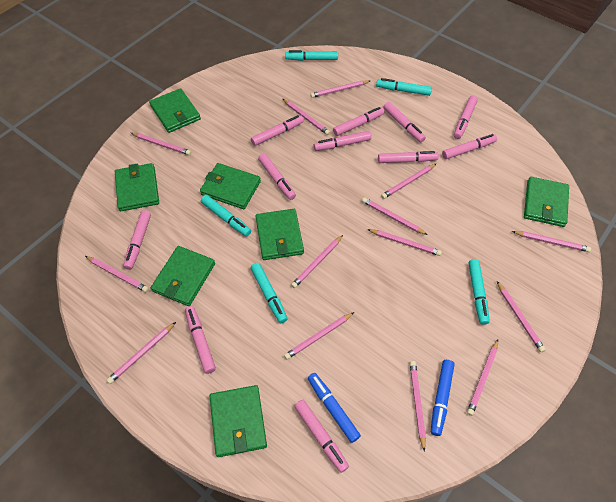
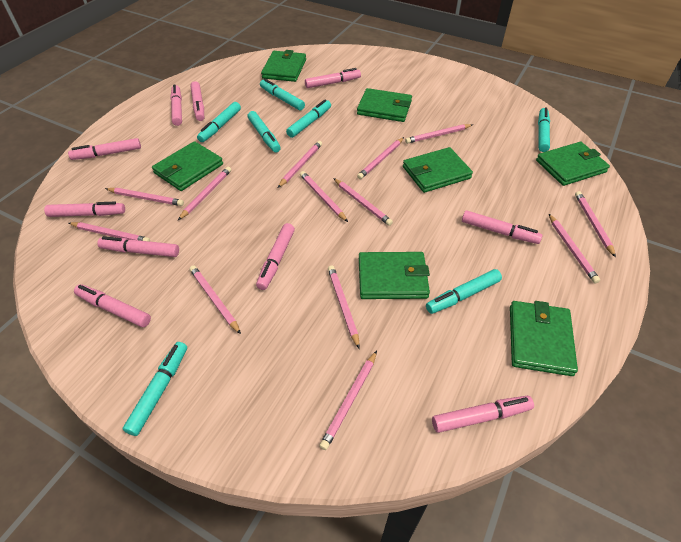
blue marker: [308,373,361,443] [431,360,455,436] = 2 -> none = 0
pink marker: [123,210,151,270] [185,306,216,374] [251,115,304,146] [258,153,296,200] [294,400,349,473] [314,131,372,151] [333,107,384,136] [378,151,439,163] [383,102,426,142] [442,134,497,159] [454,96,478,139] = 11 -> [44,202,125,217] [68,138,141,160] [74,284,151,327] [97,236,179,257] [170,84,182,126] [190,81,204,121] [256,223,295,290] [305,68,361,88] [432,396,534,433] [462,210,542,244] = 10
pink pencil: [85,256,149,292] [107,322,176,384] [131,133,191,155] [283,99,330,135] [284,312,354,360] [291,235,343,288] [310,81,370,98] [362,197,427,235] [367,229,442,256] [381,164,436,199] [410,361,426,452] [467,339,498,416] [497,281,546,352] [512,231,591,252] = 14 -> [69,222,150,242] [105,188,184,206] [178,167,231,220] [190,265,241,334] [278,141,322,188] [300,171,348,222] [319,351,377,450] [328,265,360,349] [333,178,393,226] [357,137,404,179] [405,124,473,144] [549,214,600,284] [575,191,616,257] = 13
turquoise marker: [201,195,251,237] [251,263,288,323] [285,50,338,61] [376,78,432,96] [468,259,490,325] = 5 -> [123,342,187,436] [197,102,241,142] [248,111,281,152] [260,79,305,110] [286,100,331,138] [426,269,502,314] [538,107,550,152] = 7

